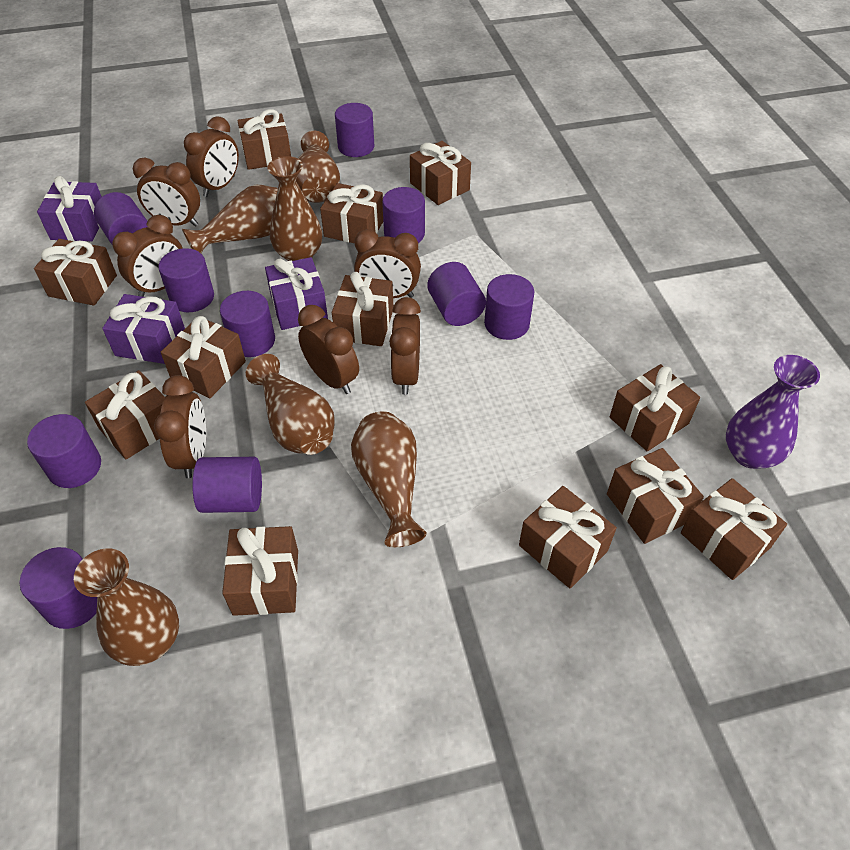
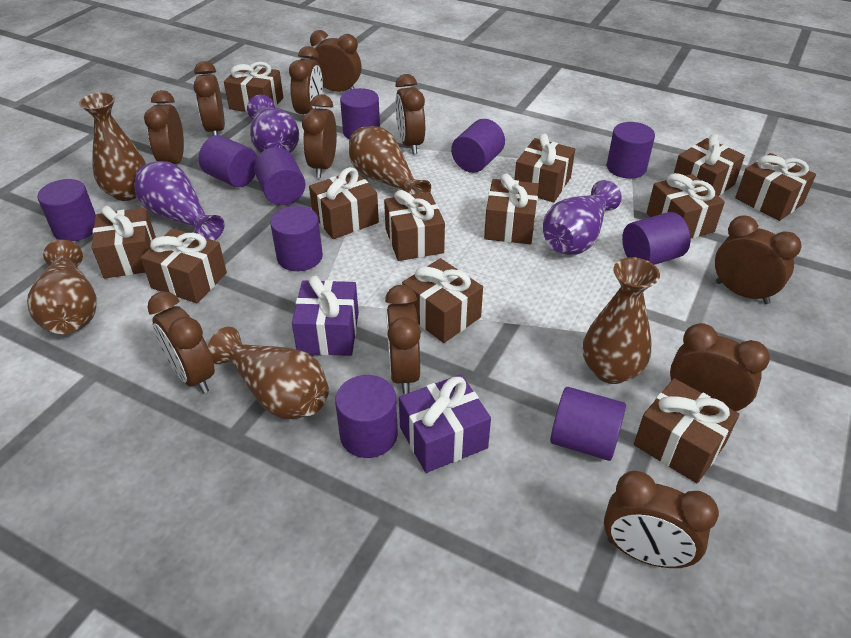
brown clock: [112,215,183,297] [133,158,200,227] [154,375,206,478] [184,116,239,197] [298,305,359,394] [354,229,421,298] [389,297,421,395] = 7 -> [144,90,184,164] [147,291,215,393] [194,61,225,136] [289,46,323,119] [302,94,337,178] [310,30,361,92] [385,285,421,394] [395,74,425,154] [604,471,719,568] [670,323,770,411] [715,215,802,304] = 11
brown vase: [74,548,179,666] [182,185,278,253] [246,354,335,455] [267,156,322,261] [296,131,340,203] [351,411,427,548] = 6 -> [27,240,97,334] [79,92,146,201] [208,327,329,419] [349,126,431,195] [583,257,660,384] = 5
purple gift: [37,176,102,241] [102,294,185,364] [265,257,328,330] = 3 -> [292,276,359,356] [399,374,491,473] = 2
purple vase: [726,355,820,469] = 1 -> [134,161,225,241] [247,95,299,153] [543,180,622,255] = 3

